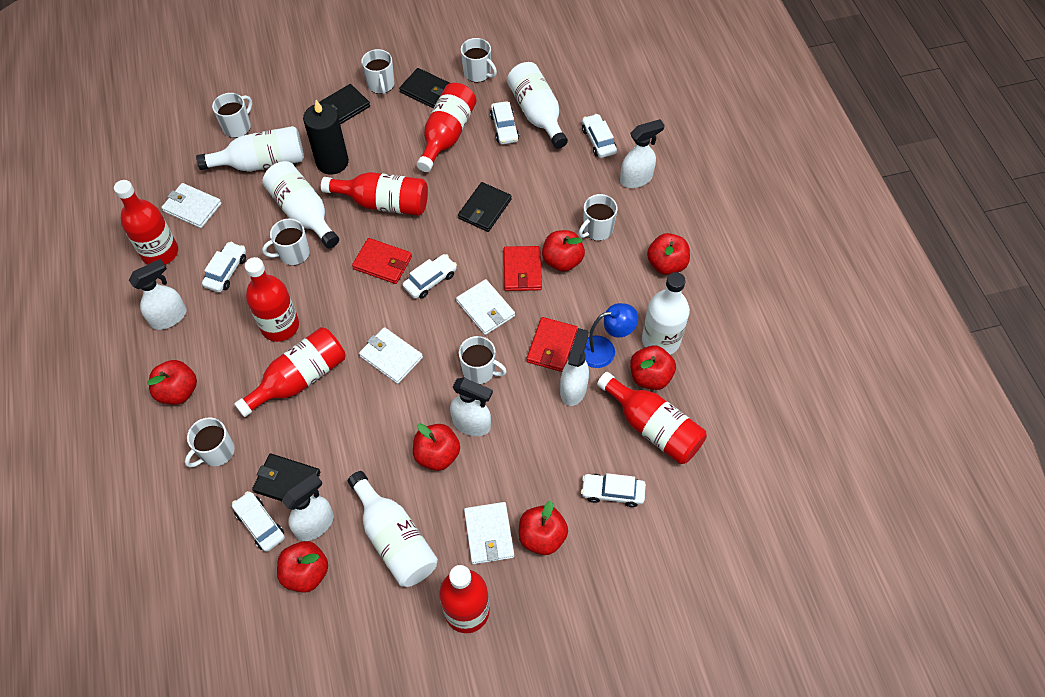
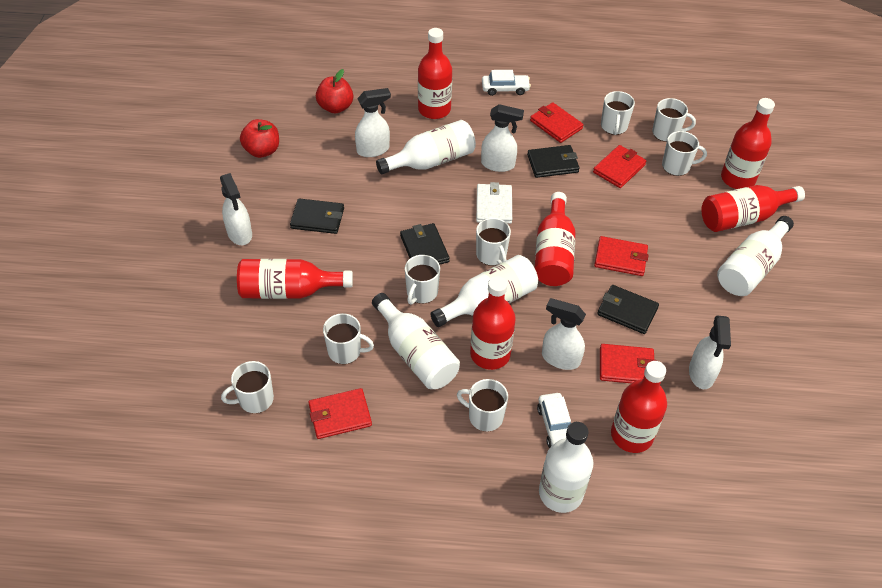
black candle: [303,100,349,174] = 1 -> none = 0
blue lamp: [584,303,638,368] = 1 -> none = 0
red apple: [147,360,197,405] [277,541,328,593] [413,423,460,471] [519,501,568,555] [542,230,585,272] [630,346,676,390] [647,233,690,275] = 7 -> [240,119,279,158] [316,69,353,114] = 2
red wallet: [352,238,412,284] [504,246,542,291] [527,317,578,372] = 3 -> [308,388,372,439] [530,102,583,143] [593,145,647,188] [594,236,648,276] [600,344,656,383] = 5
white car: [202,242,246,292] [232,491,285,552] [403,254,457,299] [490,101,519,144] [581,473,646,507] [582,114,617,158] = 6 -> [482,70,531,96] [537,393,571,448] = 2
white mug: [185,417,235,468] [212,93,252,138] [262,219,310,265] [361,49,394,95] [459,336,507,384] [461,38,497,82] [578,194,618,241] = 7 -> [221,361,274,413] [323,313,374,364] [405,255,440,305] [457,379,508,432] [476,218,511,266] [601,91,635,135] [652,98,696,142] [662,131,707,176] = 8
white wallet: [161,183,222,228] [359,327,423,384] [456,279,515,335] [464,502,514,564] = 4 -> [476,182,512,224] = 1

